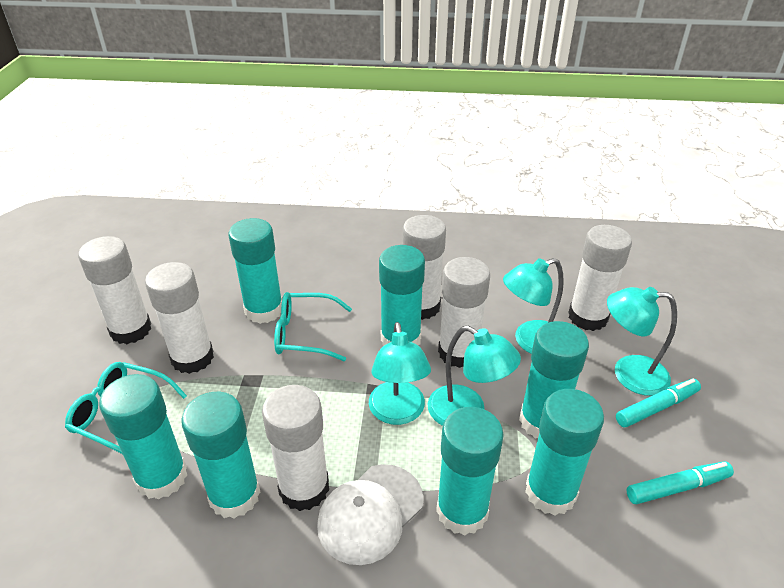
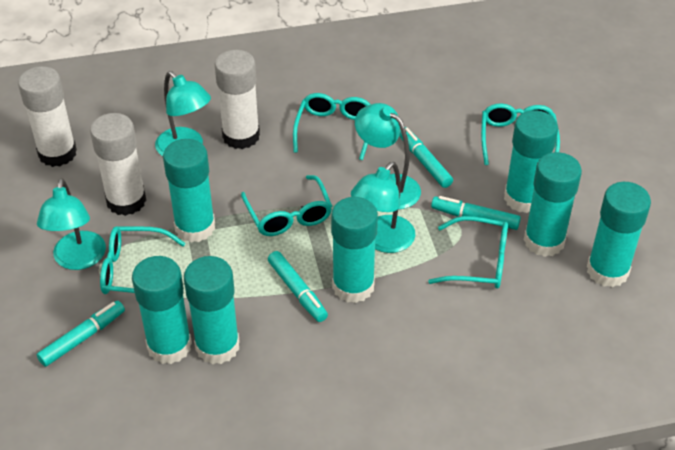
turquoise glasses: [65,362,187,454] [274,292,352,361] = 2 -> [100,226,186,294] [241,175,332,236] [293,93,371,160] [428,216,508,288] [481,103,560,165] = 5
turquoise marker: [616,379,701,427] [627,461,734,504] = 2 -> [37,301,125,367] [268,251,328,322] [399,127,453,188] [431,196,521,230] = 4
white cap: [317,464,424,565] = 1 -> none = 0
white glue stick: [78,236,151,344] [145,262,214,374] [262,385,329,511] [403,215,446,320] [438,257,490,368] [568,225,632,331] = 6 -> [18,66,77,167] [90,113,146,216] [215,50,260,149] = 3

